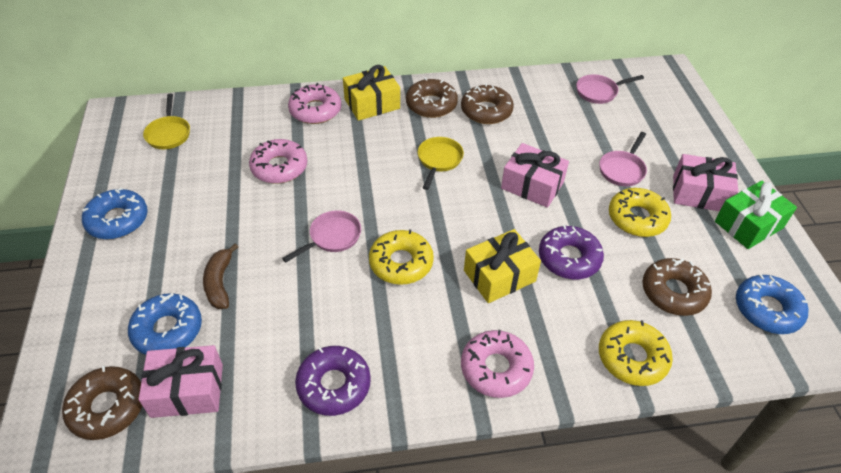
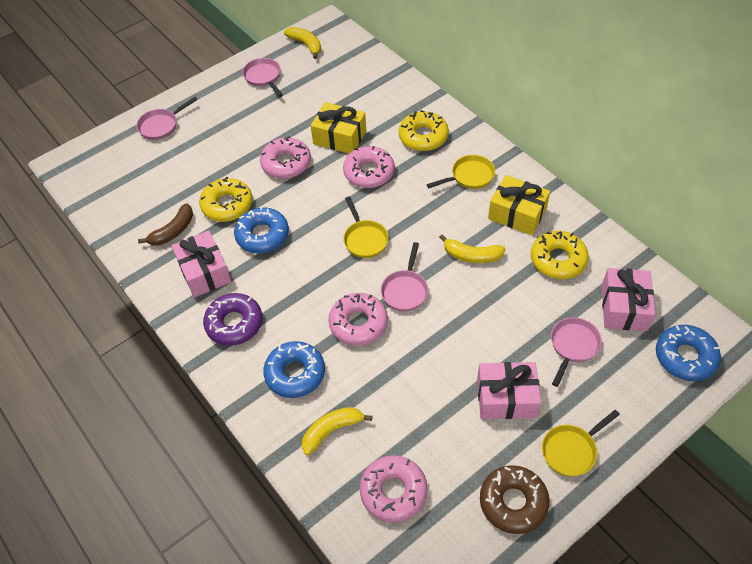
brown donut: [62,366,142,440] [406,78,458,118] [461,83,514,124] [642,258,712,316] = 4 -> [480,465,549,534] = 1
green gift: [715,181,797,249] = 1 -> none = 0
pink donut: [249,139,308,184] [288,83,341,124] [461,330,534,398] = 3 -> [260,136,311,179] [329,293,388,346] [343,146,395,188] [360,455,428,523] = 4
pink pan: [282,210,361,262] [576,74,644,104] [599,132,647,186] = 3 -> [136,97,198,140] [242,58,283,97] [381,242,428,311] [551,317,602,387] = 4
purple donut: [295,346,371,416] [539,225,604,279] = 2 -> [203,293,263,346] = 1
yellow banana: none = 0 -> [284,27,321,59] [302,407,373,456] [439,235,506,263] = 3
yellow pan: [143,94,190,149] [418,137,464,190] = 2 -> [343,196,389,258] [427,155,495,189] [542,410,620,477] = 3

